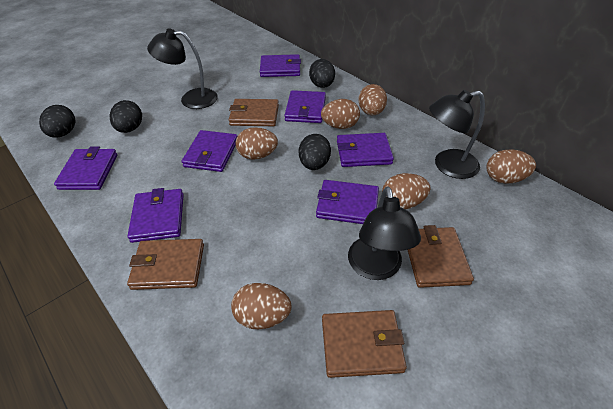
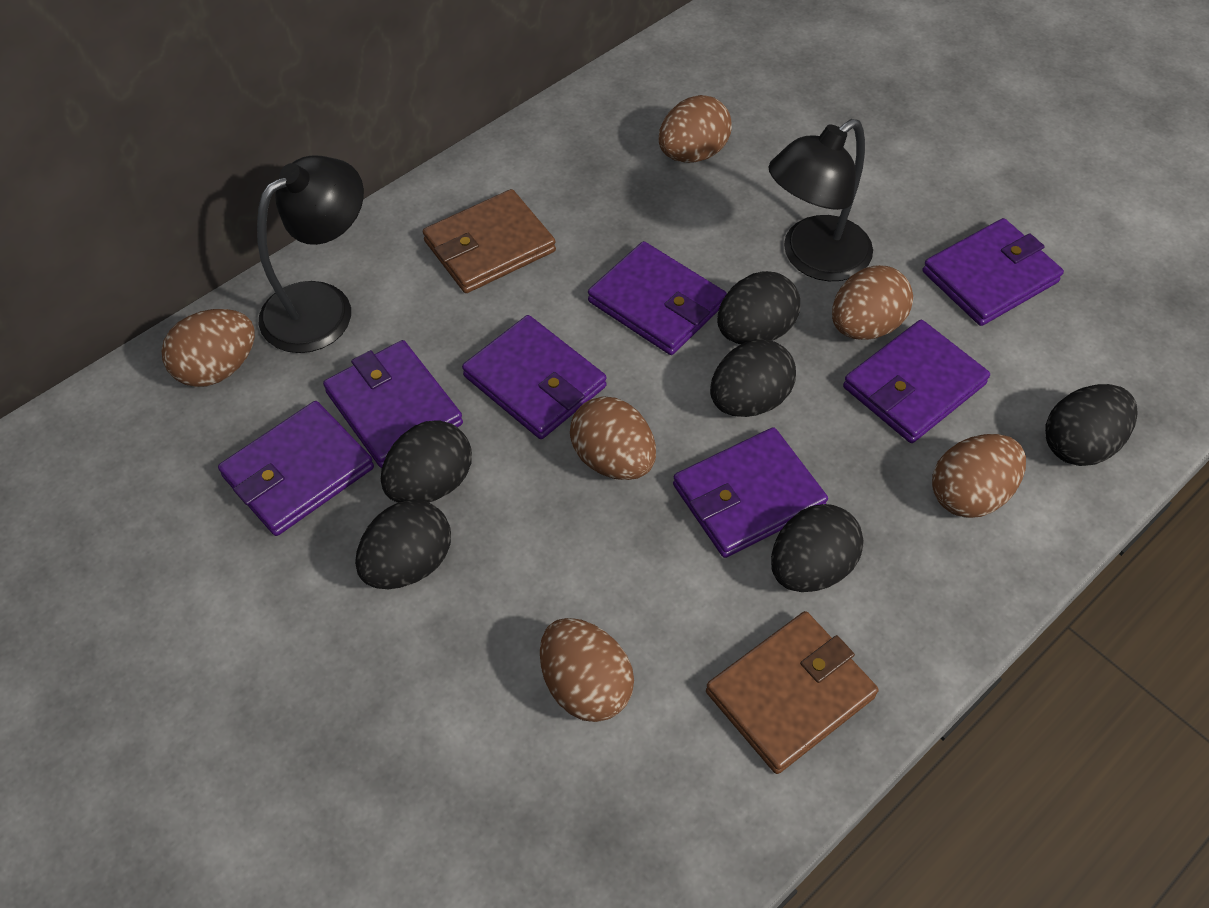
black egg: [39,105,76,138] [110,100,142,133] [299,134,331,170] [309,59,335,88] = 4 -> [355,499,451,589] [381,420,472,503] [710,339,796,417] [717,271,800,344] [771,504,863,592] [1045,384,1138,466] = 6
black lamp: [147,29,218,109] [348,186,421,280] [429,90,485,179] = 3 -> [257,156,364,353] [768,119,873,281] = 2
brown wallet: [127,239,204,290] [229,99,279,126] [322,310,407,378] [408,225,474,288] = 4 -> [423,189,556,293] [706,611,878,774] = 2

